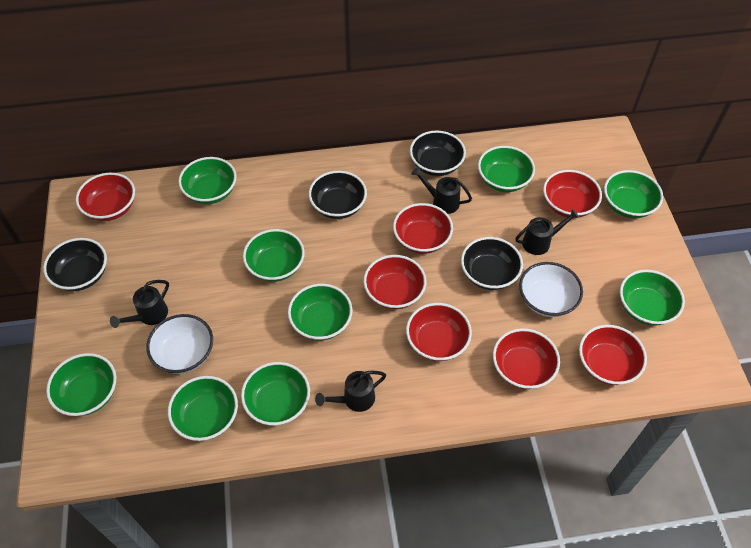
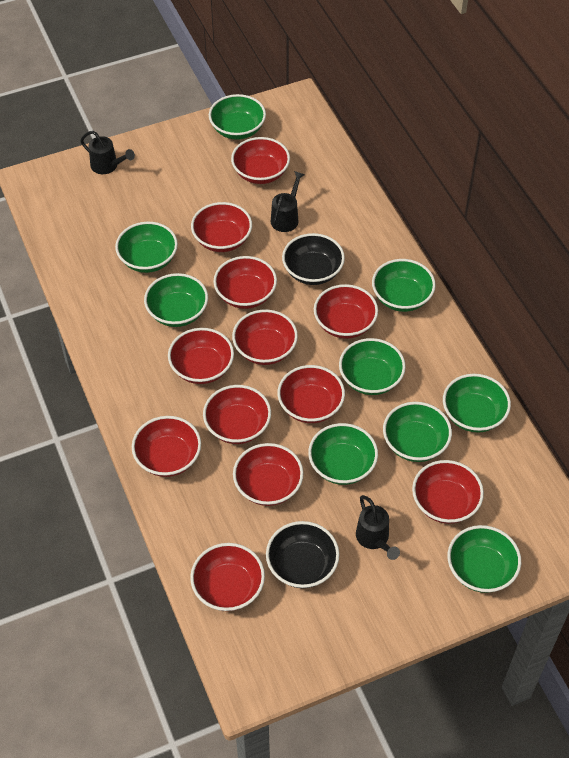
black bowl: [43,238,107,291] [309,171,367,219] [410,130,466,176] [461,237,523,290] = 4 -> [266,521,339,588] [282,233,345,285] = 2
black watering can: [110,280,169,328] [315,371,386,412] [411,167,472,214] [515,209,579,255] = 4 -> [80,131,135,174] [271,171,305,232] [356,495,400,560] = 3
red bowl: [76,173,135,221] [363,255,426,309] [393,203,453,254] [406,303,472,361] [493,328,560,389] [543,170,602,217] [579,325,647,385] = 7 -> [132,416,201,477] [168,328,234,384] [190,543,265,611] [191,202,252,252] [203,385,271,444] [213,256,277,309] [231,137,290,184] [232,309,298,365] [233,443,303,506] [277,365,345,423] [314,284,378,339] [412,460,484,524] = 12
white bowl: [146,314,213,374] [519,262,583,317] = 2 -> none = 0

